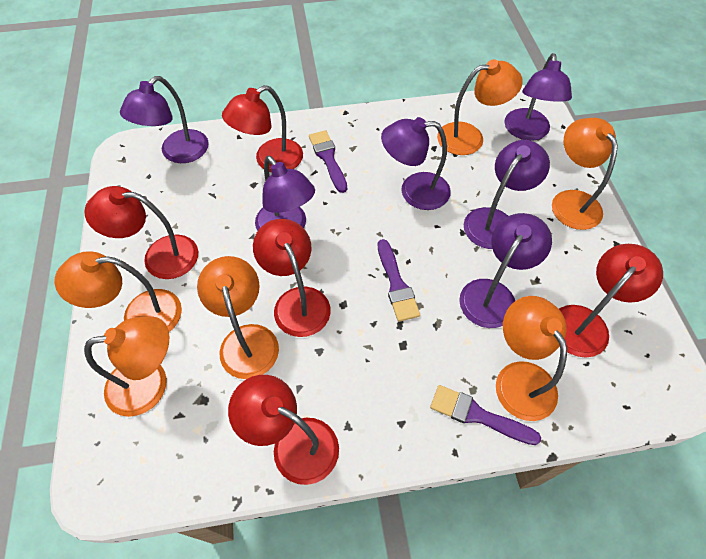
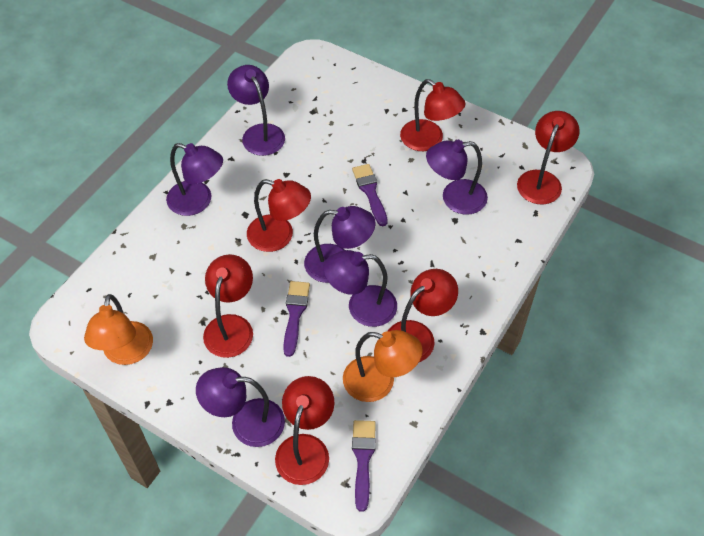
orange lamp: [55,251,182,332] [84,316,169,417] [197,256,279,379] [437,59,523,155] [496,296,567,421] [552,118,618,230] = 6 -> [84,294,153,365] [343,330,423,402] = 2
red lamp: [84,186,198,279] [222,85,303,172] [228,375,339,485] [253,219,331,337] [559,244,663,357] = 5 -> [203,254,253,358] [247,179,311,252] [275,376,335,485] [388,269,458,362] [400,79,465,151] [517,111,579,204] = 6

